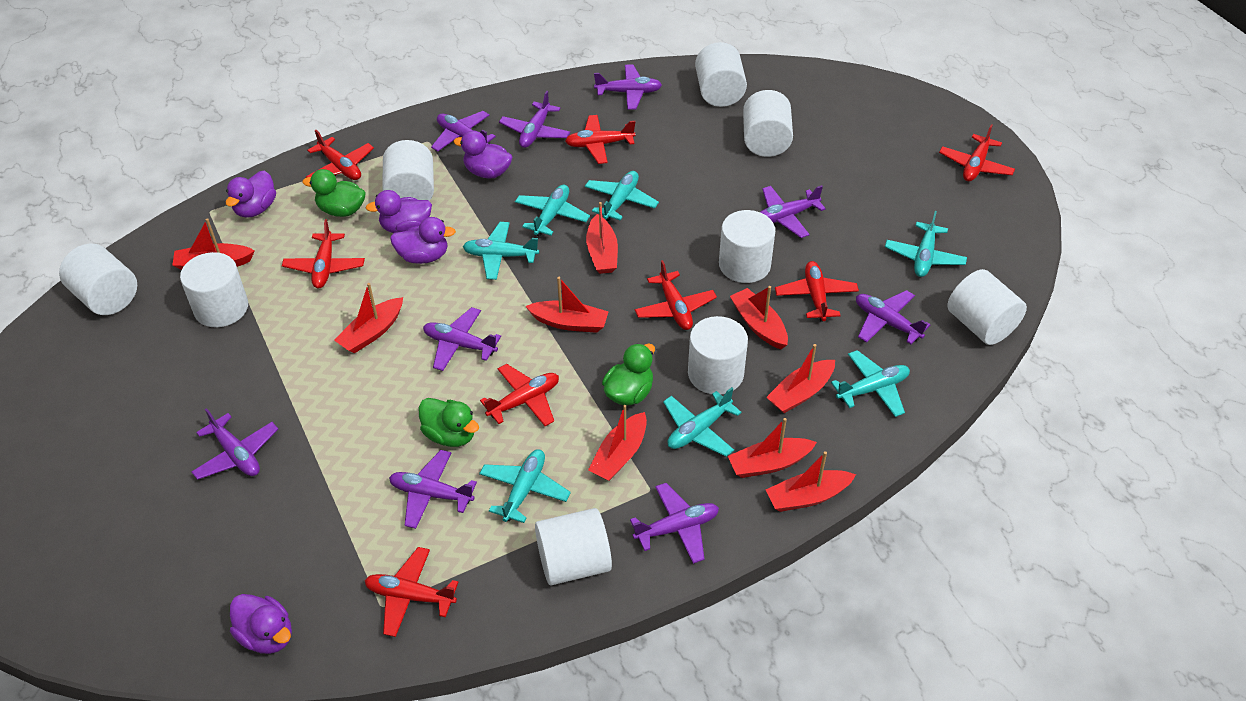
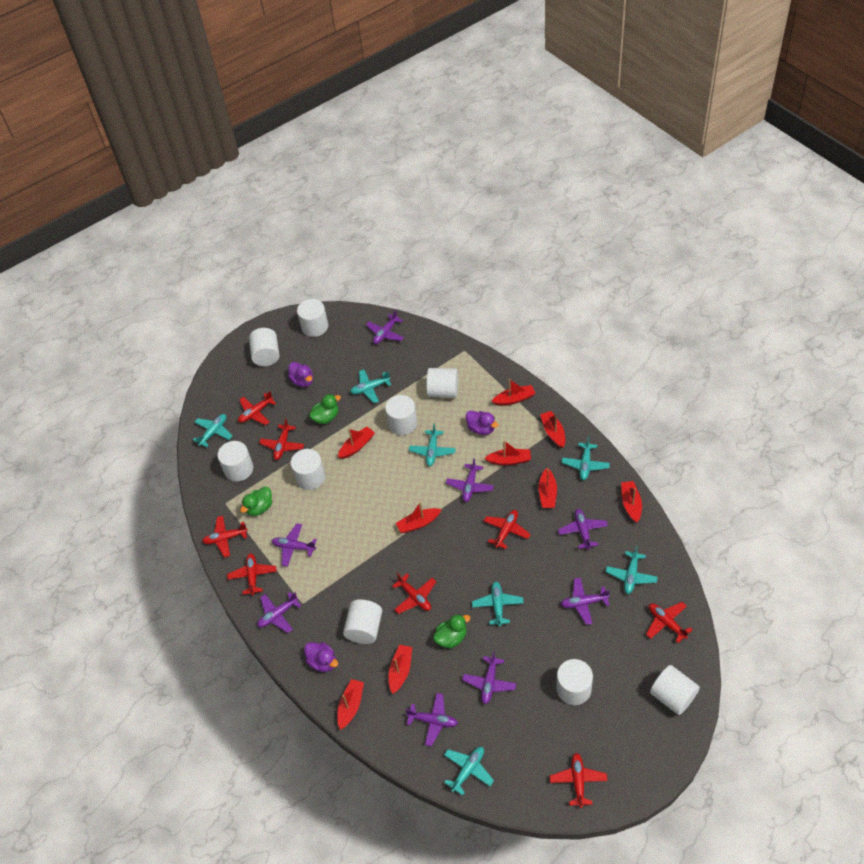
purple duck: [226,171,276,218] [230,594,292,654] [366,190,432,233] [390,217,456,264] [454,130,512,178] = 5 -> [288,362,313,387] [304,642,338,672] [466,411,498,435] = 3
purple plane: [191,408,278,480] [389,450,477,529] [423,307,501,371] [431,111,496,152] [499,91,570,148] [594,64,662,110] [630,483,719,564] [760,185,826,238] [856,290,930,344] = 9 -> [257,592,301,633] [272,523,317,567] [366,310,404,344] [406,693,458,746] [446,458,494,502] [462,651,516,704] [558,509,608,550] [560,578,610,625] = 8

